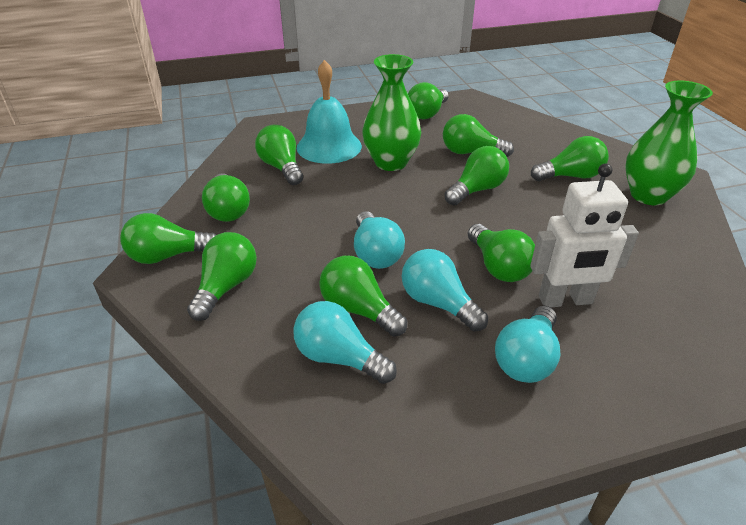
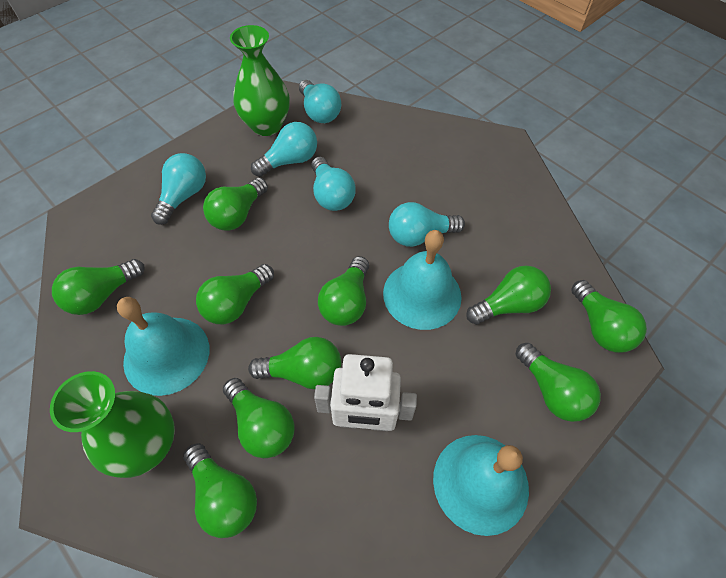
turquoise bell: [297,60,362,164] = 1 -> [117,297,209,396] [383,230,462,330] [433,435,529,536] = 3
turquoise light bulb: [293,301,397,384] [354,211,405,269] [402,249,488,332] [495,306,560,383] = 4 -> [151,153,206,225] [251,122,317,177] [299,80,341,123] [311,157,356,211] [389,202,465,247] = 5

